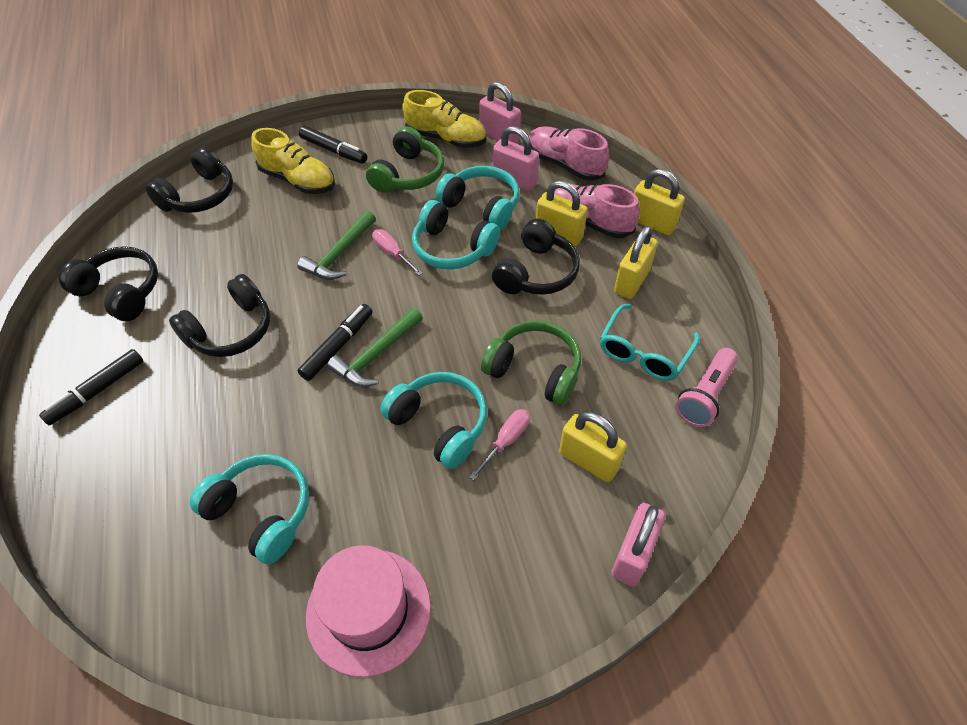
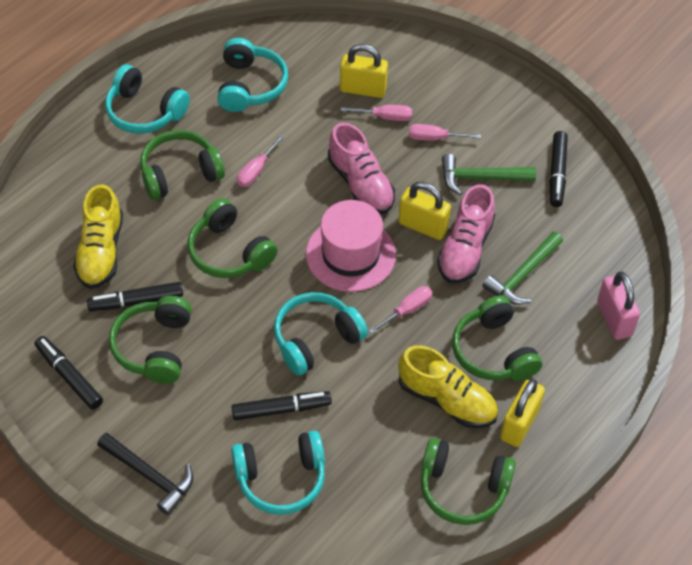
black hammer: none = 0 -> [97,433,193,515] = 1
black headphones: [58,246,158,321] [145,147,233,213] [169,274,270,357] [492,219,580,295] = 4 -> none = 0
black marker: [39,349,143,425] [297,304,372,381] [299,126,367,163] = 3 -> [35,336,103,410] [87,282,183,311] [231,391,332,420] [550,131,568,207] = 4
green headphones: [366,127,444,193] [481,320,581,406] = 2 -> [109,296,192,384] [140,130,225,200] [188,198,278,278] [421,438,516,525] [452,295,542,381] = 5
pink flashlight: [675,348,738,427] = 1 -> none = 0
pink padlock: [479,82,521,143] [492,126,539,191] [611,503,665,587] = 3 -> [597,272,640,340] = 1
pink screwdriver: [372,229,423,276] [469,409,530,480] = 2 -> [237,135,284,187] [341,105,412,121] [369,286,433,334] [409,124,481,141] = 4
turquoise glasses: [600,304,699,381] = 1 -> none = 0
yellow padlock: [536,180,588,246] [559,411,627,482] [614,226,658,299] [634,169,685,235] = 4 -> [340,44,388,98] [398,182,451,240] [500,379,545,447] = 3

